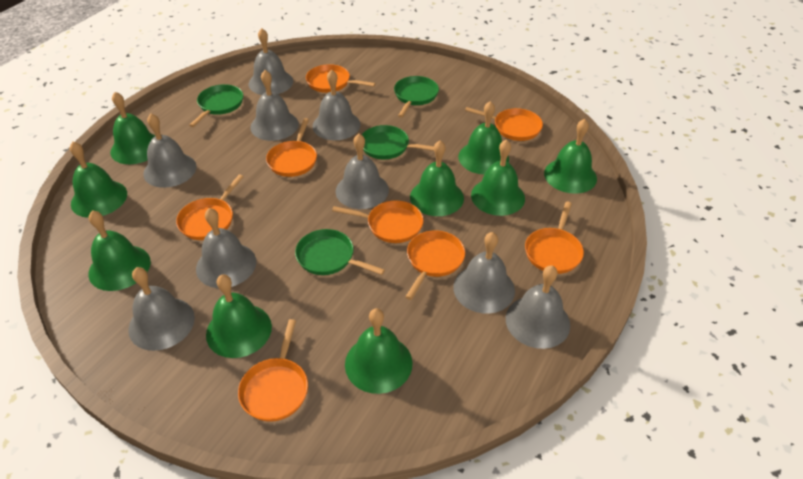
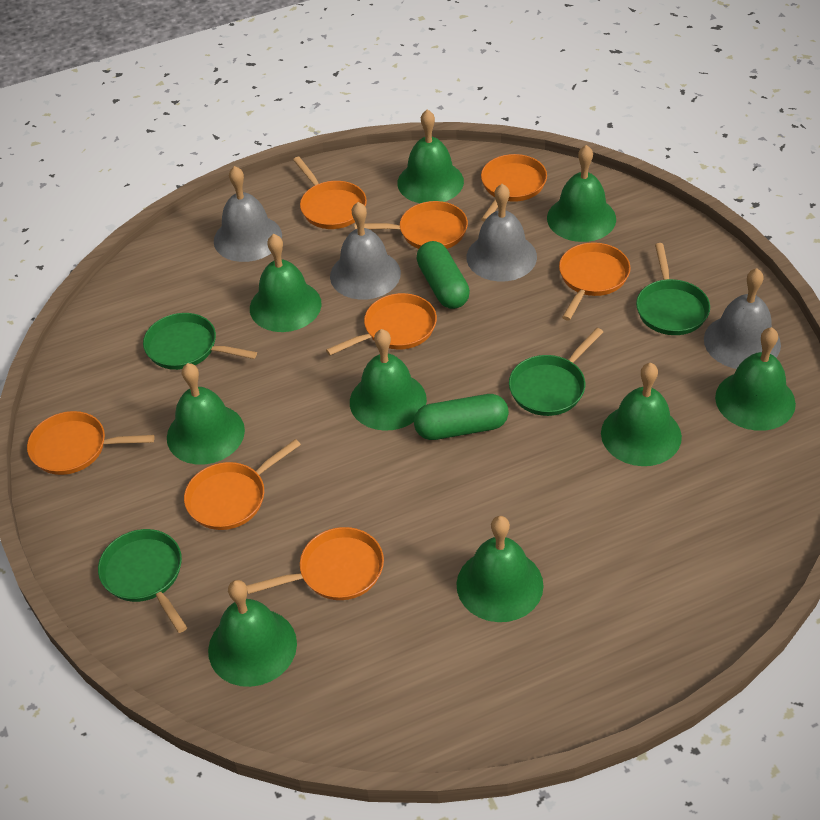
green capsule: none = 0 -> [414,394,509,440] [416,241,470,309] = 2
grey bell: [128,267,195,351] [143,113,197,188] [196,208,256,288] [249,28,293,95] [250,70,299,141] [313,69,361,140] [336,134,389,209] [453,232,515,314] [506,265,570,349] = 9 -> [214,166,282,262] [330,202,401,300] [466,184,537,282] [704,268,781,369] = 4

